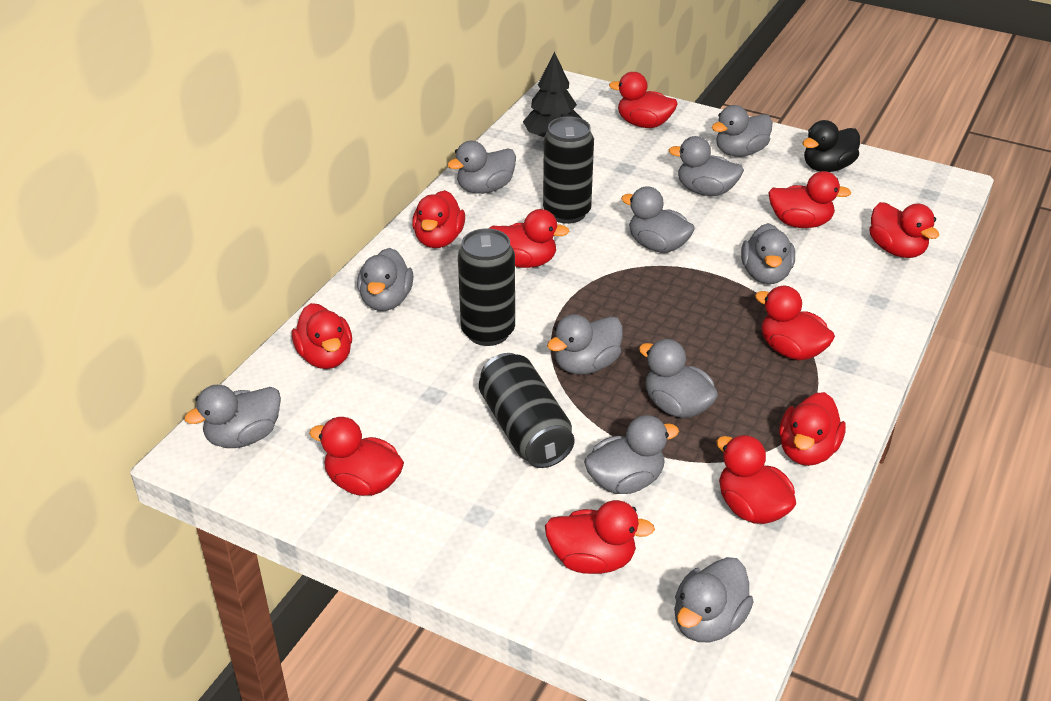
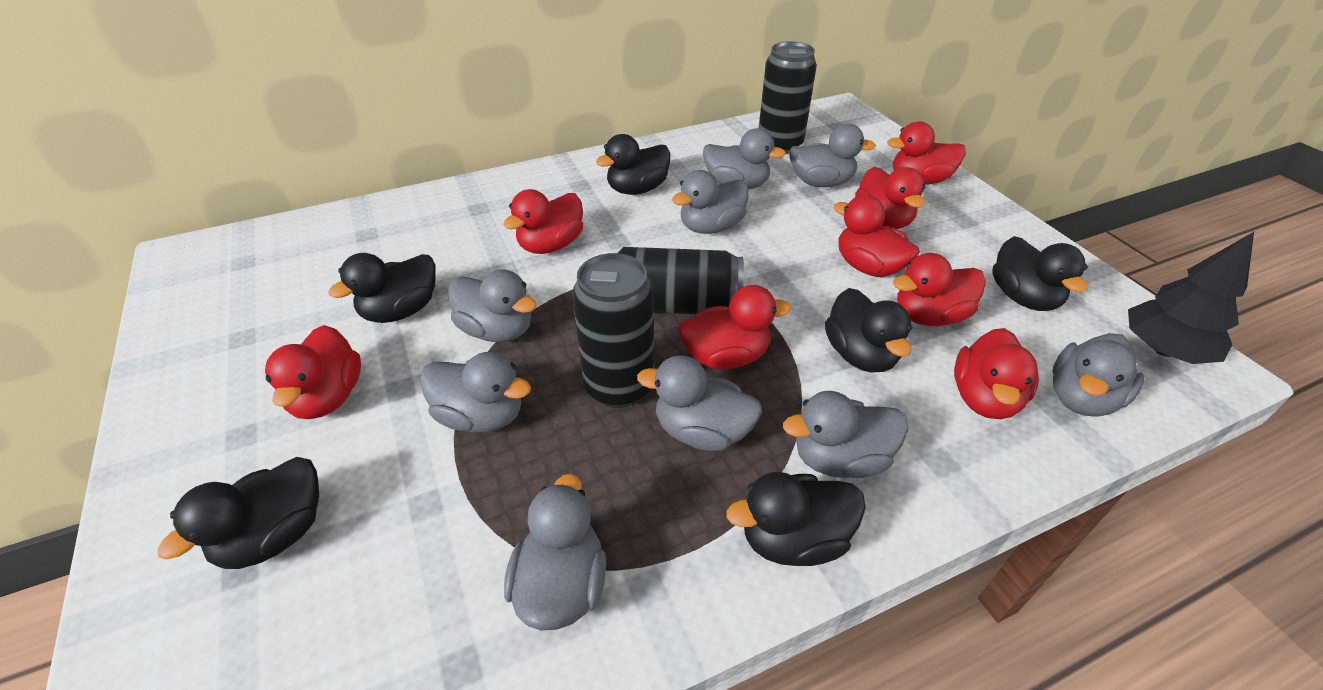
black duck: [802,120,860,172] = 1 -> [157,457,319,569] [328,253,436,323] [596,134,671,195] [727,472,866,566] [825,288,912,372] [992,236,1088,311] = 6
grey duck: [184,385,281,448] [357,248,413,311] [447,141,516,194] [547,314,623,375] [584,415,679,494] [621,186,695,253] [639,339,718,418] [669,136,744,196] [674,557,754,642] [712,105,772,157] [741,223,795,284] = 11 -> [420,352,531,433] [448,269,537,342] [504,474,606,630] [637,355,763,451] [672,170,749,234] [703,128,786,189] [783,391,908,478] [789,124,876,187] [1053,333,1144,417] = 9
red duck: [292,303,352,369] [309,417,404,496] [412,190,465,248] [489,209,570,268] [545,500,655,574] [609,72,677,128] [716,435,796,524] [755,286,835,360] [768,171,851,228] [779,392,846,466] [869,202,939,258] = 11 -> [265,325,361,419] [503,189,583,254] [678,285,791,369] [833,195,920,277] [855,167,926,229] [887,122,966,185] [893,253,986,326] [954,328,1039,419] = 8

